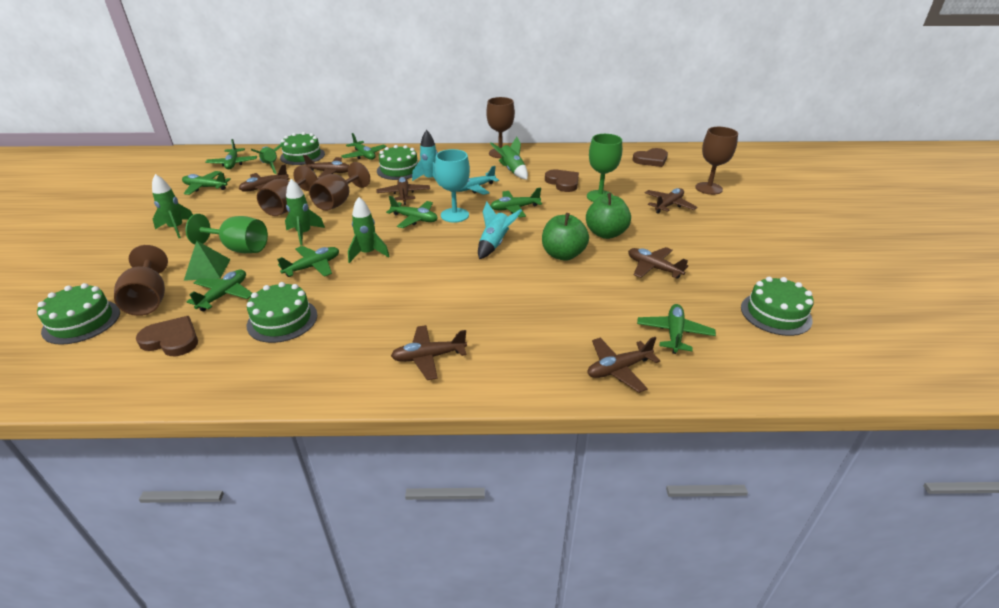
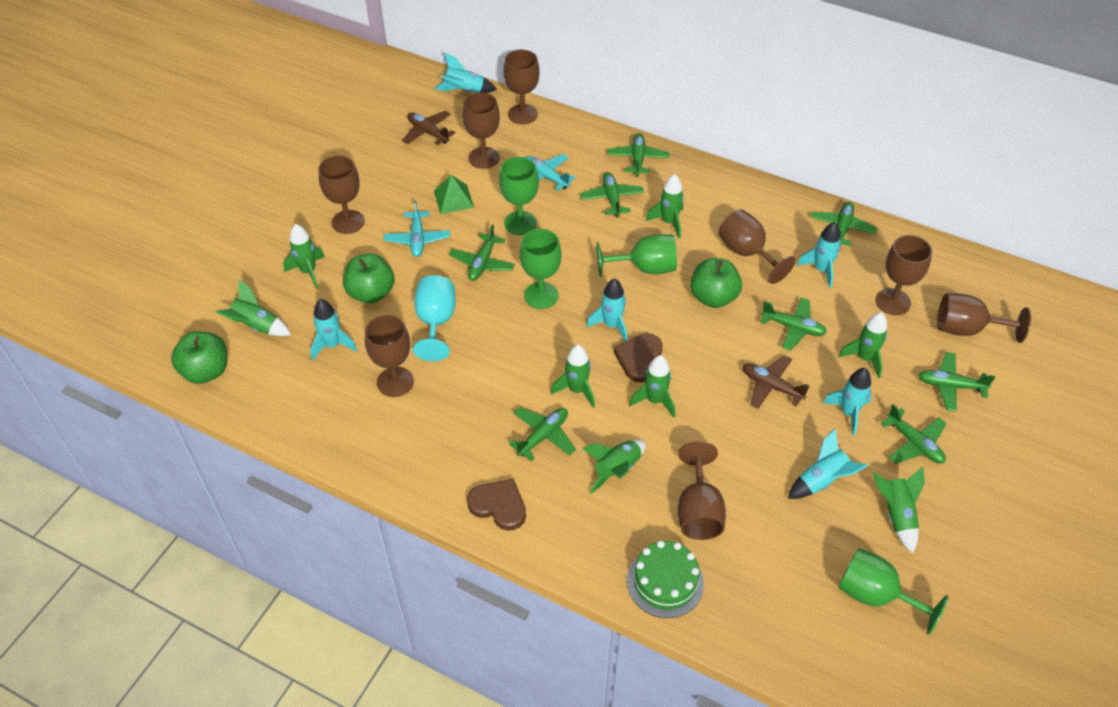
brown goblet: [114,245,168,316] [257,165,317,216] [309,162,370,211] [486,97,515,158] [695,127,738,195] = 5 -> [318,156,365,234] [365,315,414,397] [462,92,500,169] [503,50,540,124] [678,441,726,540] [718,209,796,284] [875,235,932,315] [937,293,1031,343] = 8
brown heart: [136,316,198,356] [545,170,579,192] [633,148,668,167] = 3 -> [467,479,526,531] [614,334,663,382] = 2
brown plane: [239,164,290,192] [303,155,349,179] [376,176,430,205] [391,325,467,380] [587,337,660,393] [628,247,688,278] [645,188,697,214] = 7 -> [402,111,455,145] [743,355,810,409] = 2
green apple: [542,213,589,261] [586,193,631,239] = 2 -> [171,331,227,384] [343,254,395,303] [690,258,742,308] = 3
green cake: [37,283,120,345] [247,282,317,343] [280,132,325,165] [377,145,418,180] [741,277,814,336] = 5 -> [627,541,704,618] = 1
green goblet: [186,214,268,253] [587,134,622,202] = 2 -> [499,157,539,235] [520,229,562,309] [597,234,677,277] [838,548,948,635] = 4
green rocket: [152,174,193,238] [251,143,284,174] [285,179,325,245] [348,197,390,263] [490,136,528,180] = 5 -> [215,279,291,336] [283,224,325,288] [551,345,595,408] [582,440,646,494] [629,355,675,418] [646,174,684,238] [838,312,887,378] [873,466,925,553] = 8
turquoise plane: [456,166,499,195] = 1 -> [384,200,450,257] [525,154,575,191] = 2
turquoise rocket: [412,130,440,186] [478,202,522,259] = 2 -> [310,299,357,361] [434,52,497,93] [586,278,627,342] [788,428,868,499] [797,222,841,288] [823,368,872,436] = 6

